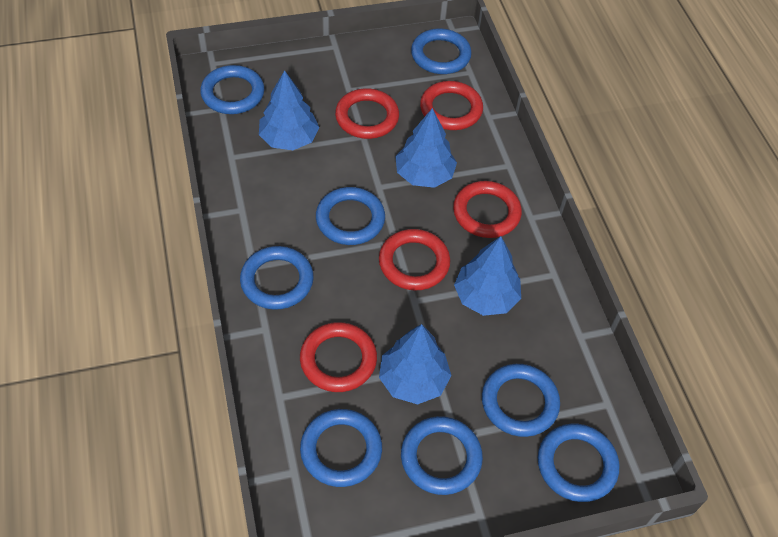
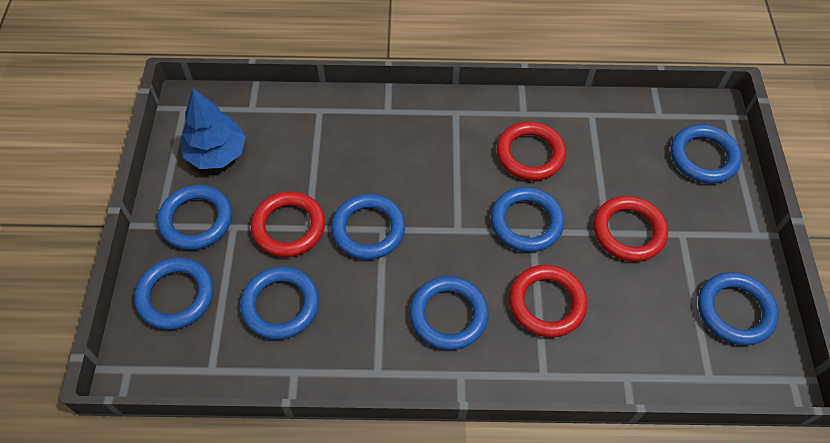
blue tree: [259,70,319,150] [379,324,452,404] [395,108,457,188] [454,236,521,316] = 4 -> [181,89,246,169] = 1
red ring: [300,322,377,392] [335,88,399,139] [379,229,450,291] [420,81,483,130] [453,181,522,238] = 5 -> [251,191,325,257] [496,121,566,181] [509,265,587,337] [594,196,668,262] = 4

